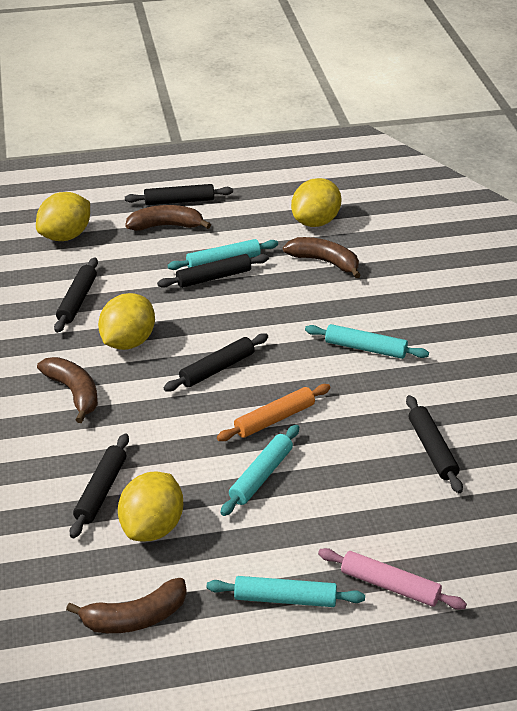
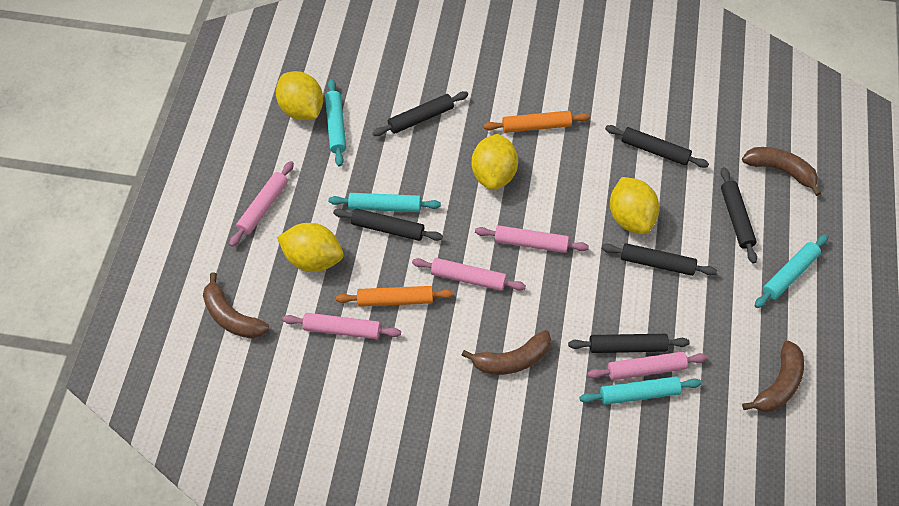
orange rolling pin: [217,384,331,441] = 1 -> [336,286,454,307] [484,111,590,133] = 2
pink rolling pin: [318,548,467,610] = 1 -> [229,161,294,247] [282,313,401,339] [412,258,526,291] [475,225,589,253] [587,351,708,380] = 5

